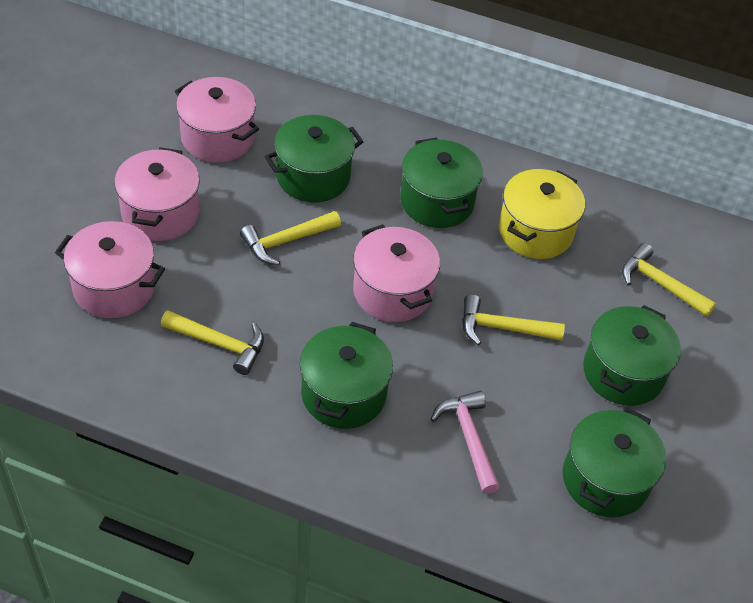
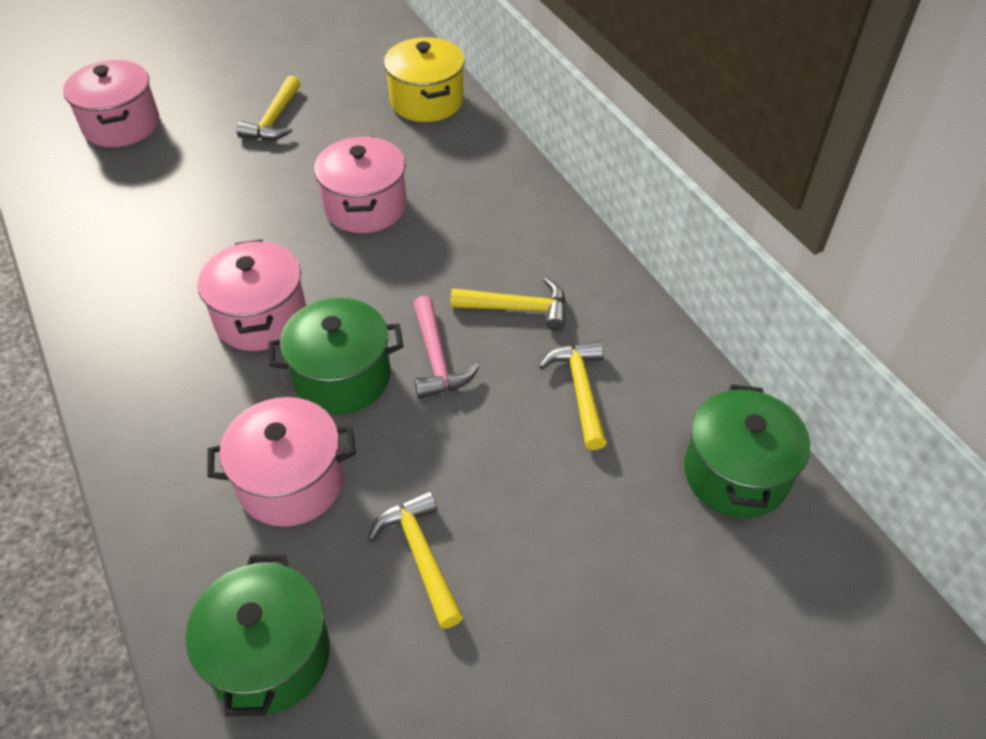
green pot: [265,115,364,203] [300,322,393,429] [400,137,483,228] [563,408,666,518] [583,305,681,406] = 5 -> [186,555,330,716] [268,298,403,414] [684,384,810,518] = 3

